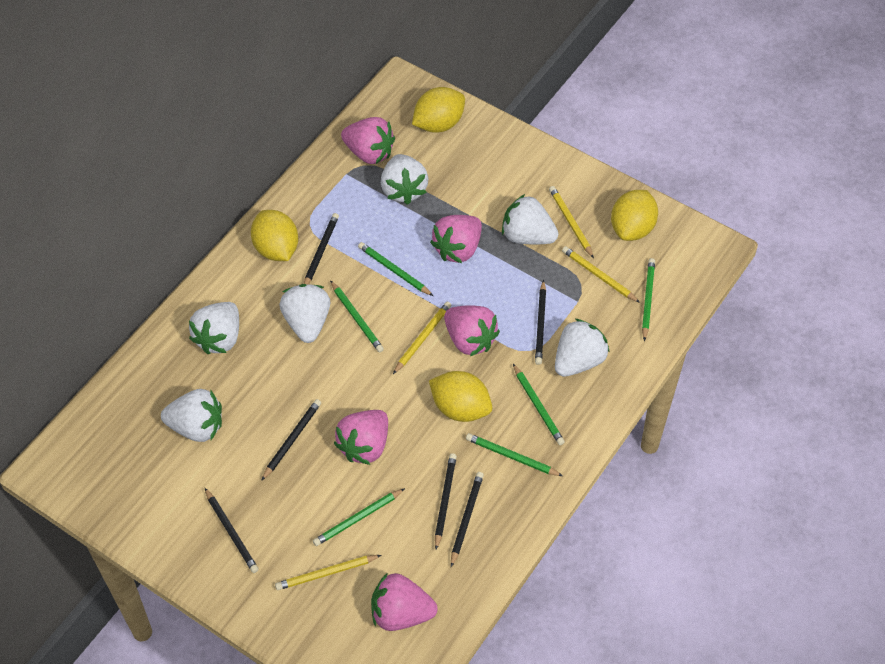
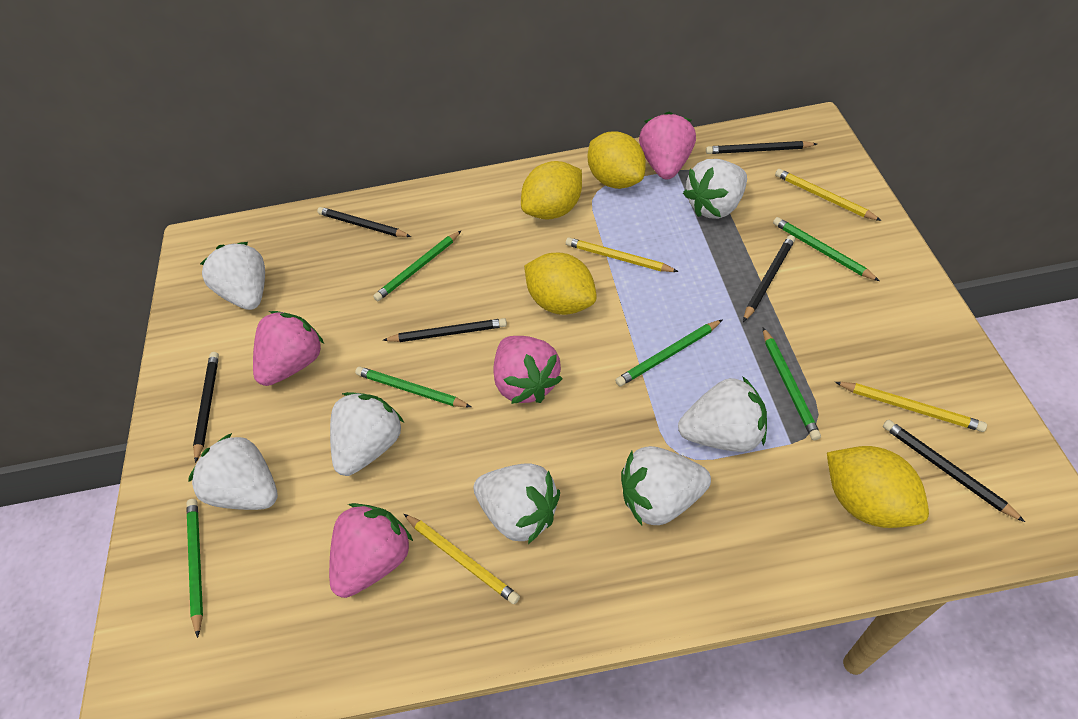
pink strawberry: [334,410,388,465] [341,117,395,164] [371,573,438,631] [430,215,482,263] [444,305,500,356] = 5 -> [253,311,324,386] [329,503,413,598] [493,336,563,404] [639,112,696,179] = 4
white strawberry: [161,389,222,442] [189,302,239,354] [279,284,331,343] [381,154,429,205] [502,194,558,244] [555,319,609,377] = 6 -> [188,433,278,510] [200,242,265,310] [330,392,404,476] [473,463,560,544] [621,446,711,525] [678,376,767,452] [683,159,747,219] = 7

